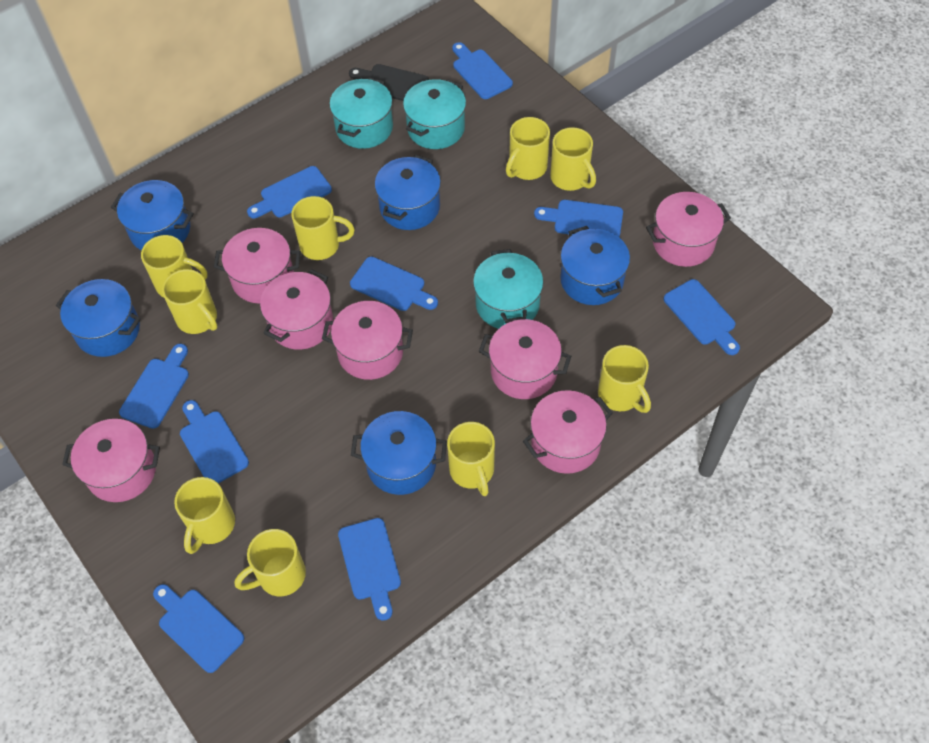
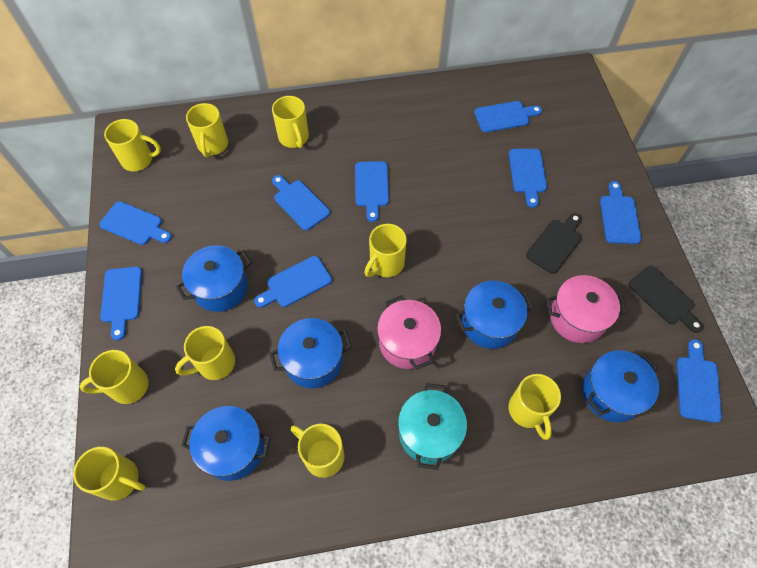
black cutting board: [349,64,429,101] = 1 -> [526,213,582,274] [628,266,703,333] = 2
pink pot: [62,419,160,502] [214,228,301,304] [260,269,333,350] [322,301,413,380] [479,319,571,399] [523,390,613,474] [646,192,731,267] = 7 -> [377,295,441,370] [546,275,627,343] = 2
turquoise pot: [330,77,393,149] [403,79,466,149] [473,249,543,329] = 3 -> [398,383,467,470] = 1

